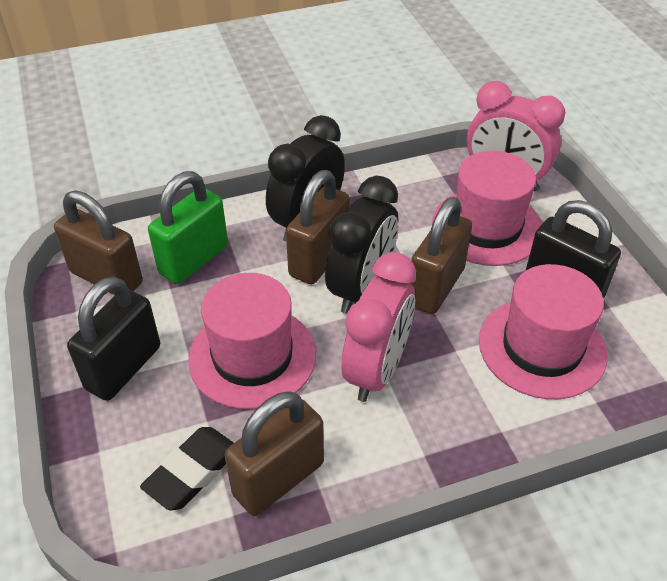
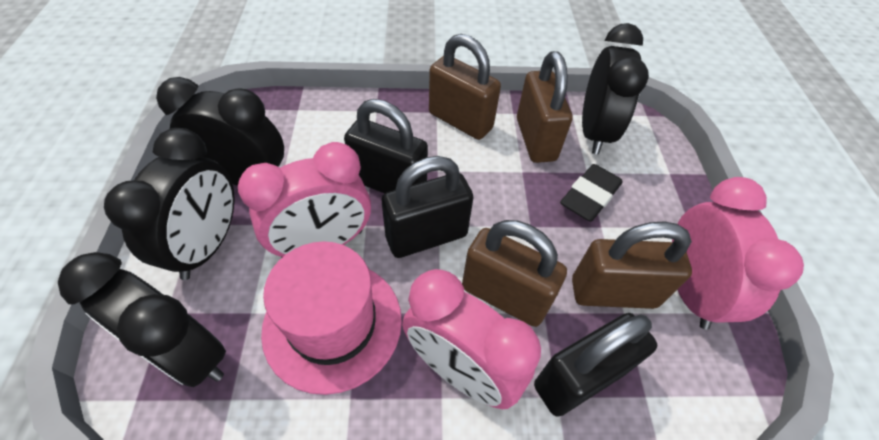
black clock: [266,115,345,242] [325,176,398,314] = 2 -> [58,252,226,387] [104,128,235,280] [156,77,284,186] [582,23,649,154] = 4
black padlock: [67,276,160,401] [526,200,621,299] = 2 -> [344,99,428,194] [382,156,473,258] [534,313,657,417] = 3
green padlock: [148,171,228,284] = 1 -> none = 0
pink clock: [342,252,416,402] [467,81,565,191] = 2 -> [238,142,371,257] [402,269,541,409] [672,177,804,330] = 3
pink hat: [188,273,316,409] [432,151,542,266] [479,264,607,399] = 3 -> [261,241,402,395] = 1

